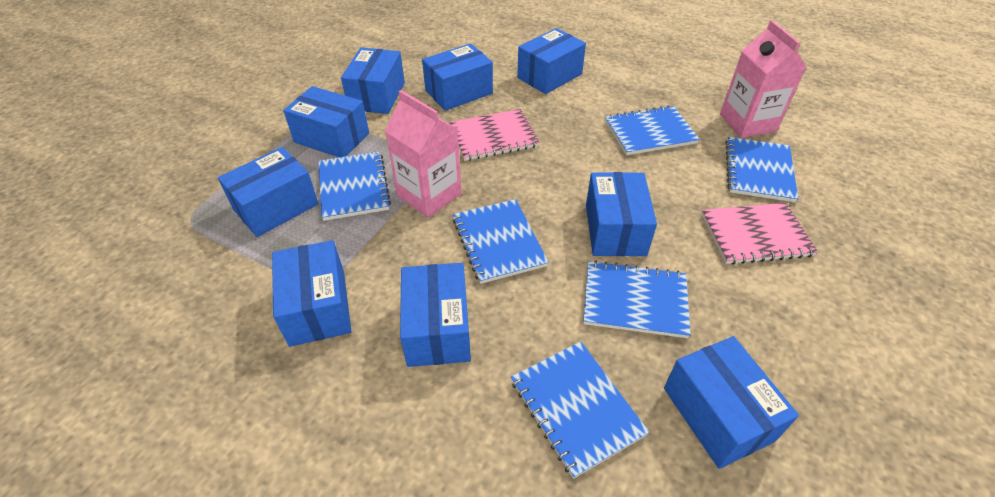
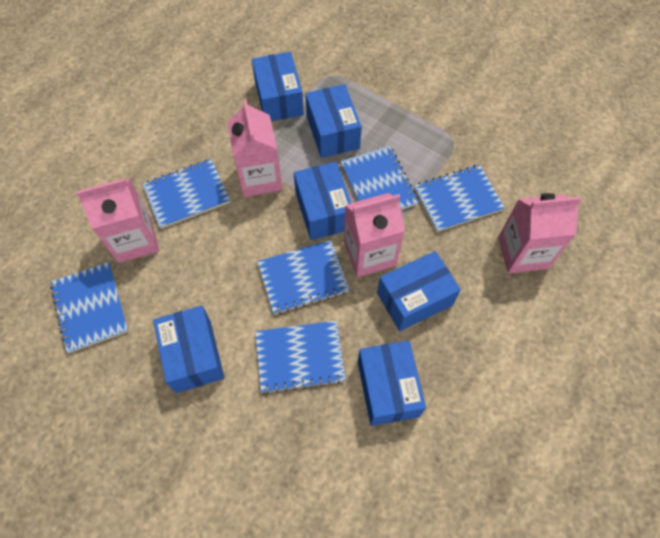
blue box: [218,147,319,237] [272,240,351,347] [283,86,369,157] [341,47,405,114] [400,263,471,367] [422,43,493,111] [517,28,586,94] [586,172,657,256] [664,336,799,469] = 9 -> [153,306,224,393] [252,52,304,121] [294,162,351,240] [305,84,362,158] [358,340,426,426] [377,251,461,331] = 6
pink carton: [385,90,462,218] [720,20,807,138] = 2 -> [76,178,159,263] [227,99,282,197] [344,193,405,277] [498,193,582,273] = 4
pink notebook: [449,109,540,161] [701,203,818,265] = 2 -> none = 0

